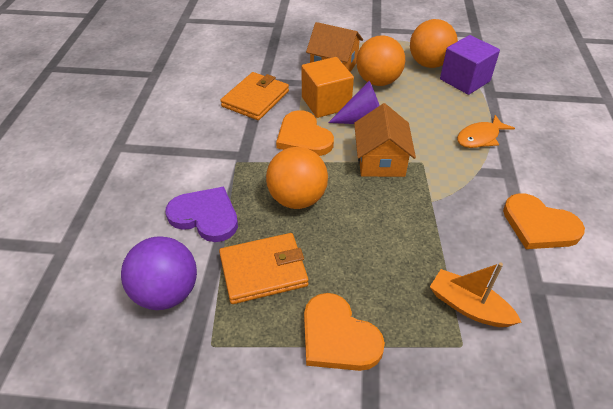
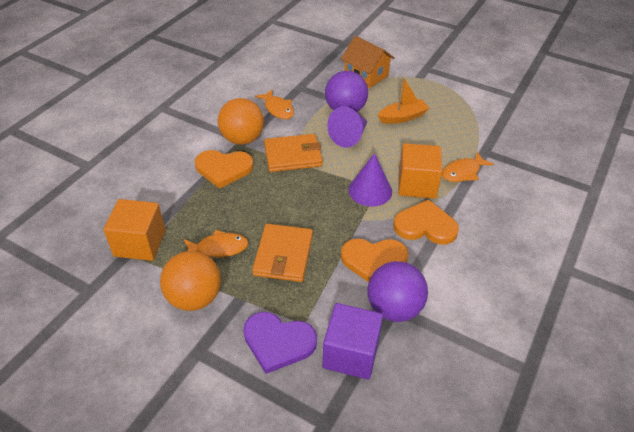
orange ball: [266,147,328,209] [356,36,405,86] [410,19,458,68] = 3 -> [160,251,221,311] [218,98,264,145] = 2
orange cube: [302,57,354,118] = 1 -> [103,199,166,261] [398,143,443,199] = 2
orange fish: [457,115,515,148] = 1 -> [184,230,249,257] [255,89,294,119] [442,151,494,182] = 3
orange house: [306,22,363,72] [354,103,416,177] = 2 -> [341,36,395,88] = 1
purple ball: [121,236,197,310] = 1 -> [325,71,368,112] [367,261,428,322] = 2
purple cone: [328,81,380,124] = 1 -> [327,106,368,148] [348,153,392,207] = 2

